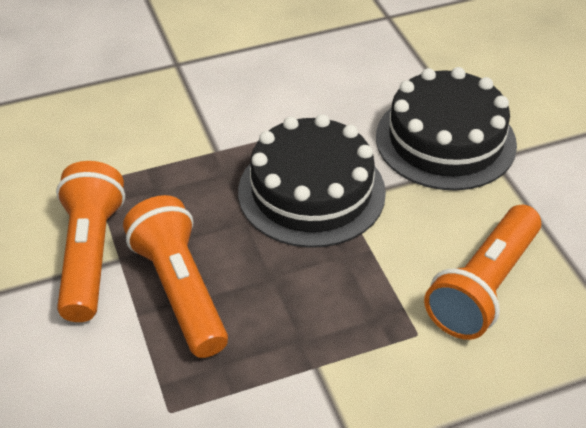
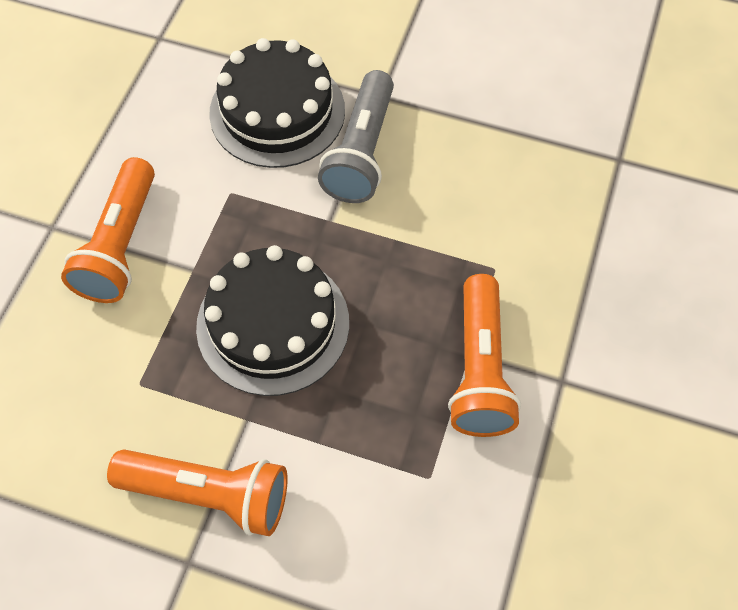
grey flashlight: none = 0 -> [318,70,394,203] = 1

